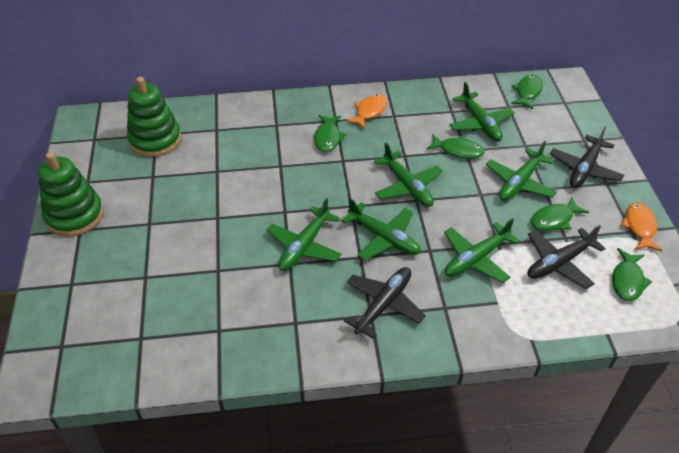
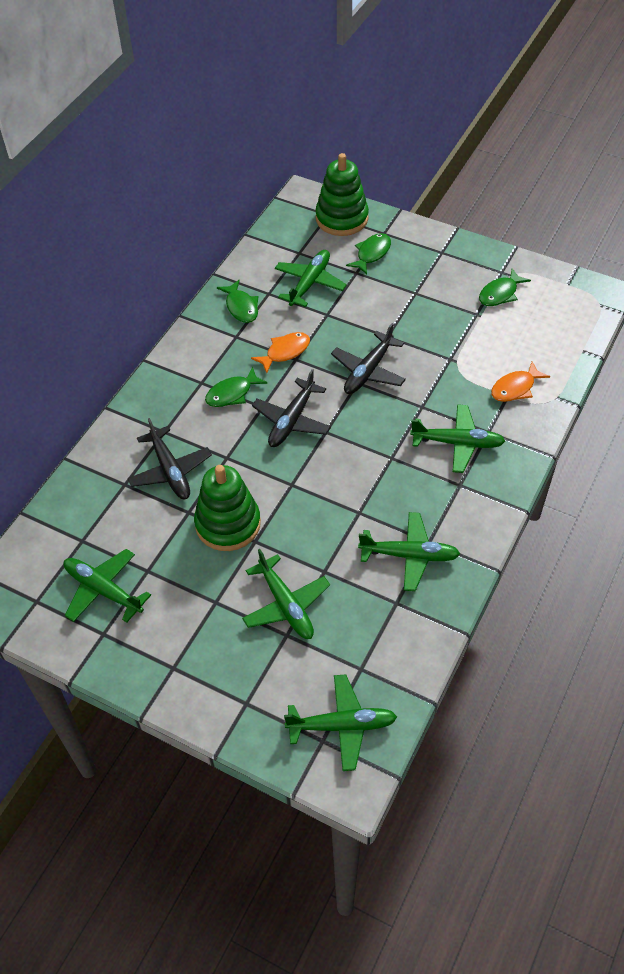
green fish: [314,115,346,152] [426,134,485,159] [511,75,543,109] [531,197,589,231] [612,248,652,301] = 5 -> [205,367,268,407] [217,280,258,323] [346,233,391,274] [479,268,531,306] = 4

